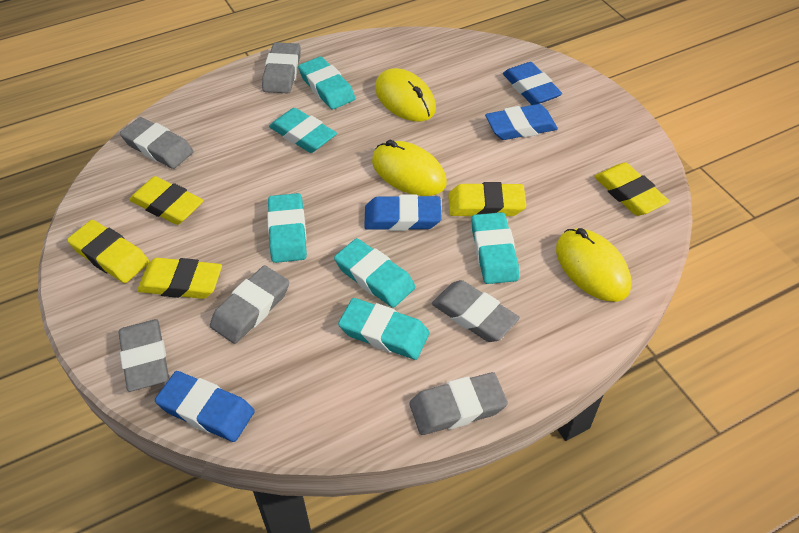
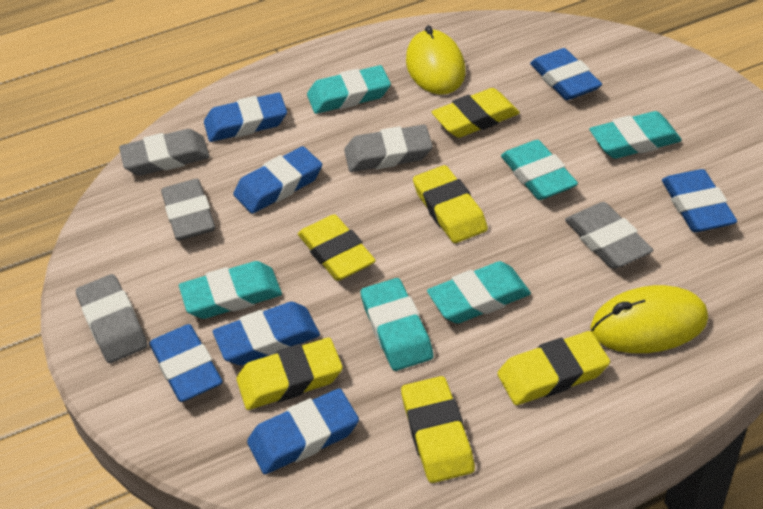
blue eraser: [155,371,255,442] [364,195,442,231] [485,104,558,140] [503,62,562,105] = 4 -> [149,324,222,402] [204,92,287,142] [213,302,320,365] [233,146,322,214] [247,388,359,474] [530,48,602,100] [662,169,737,232] = 7
grey eraser: [118,319,169,392] [120,117,194,169] [210,266,289,344] [262,42,301,94] [409,372,508,435] [432,280,520,342] = 6 -> [76,274,148,363] [119,129,210,176] [161,179,215,241] [344,125,433,172] [565,202,653,269] = 5
yellow eraser: [67,220,149,283] [129,176,204,225] [137,258,222,299] [448,182,526,216] [594,163,669,216] = 5 -> [236,338,343,410] [298,214,376,281] [401,376,475,483] [413,165,488,243] [432,88,520,138] [497,331,610,405] = 6
yellow mouse: [372,140,447,196] [375,68,436,122] [556,228,631,302] = 3 -> [406,25,466,95] [590,285,708,353] = 2

